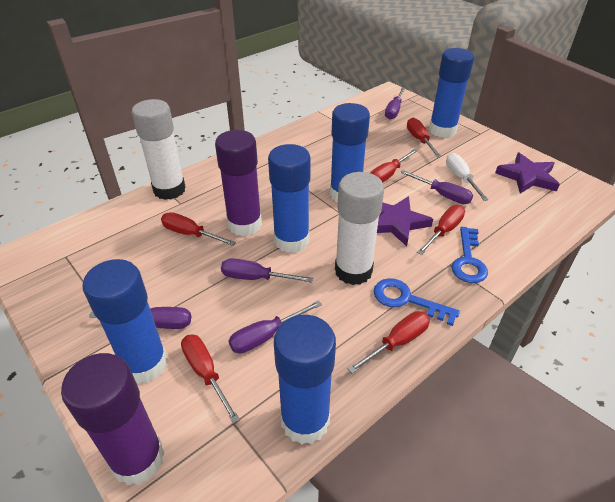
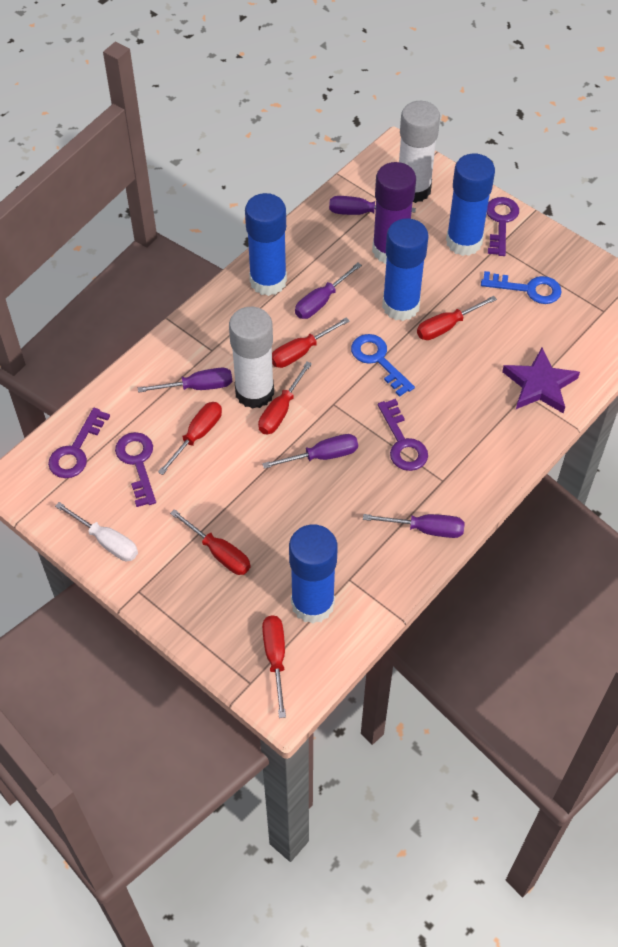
blue glue stick: [83,259,168,384] [268,144,311,253] [274,315,336,444] [330,103,370,202] [429,48,474,138] = 5 -> [245,193,287,296] [289,525,338,624] [382,218,429,321] [446,153,495,256] = 4
purple glue stick: [61,353,164,485] [215,130,262,236] = 2 -> [372,162,416,264] = 1
purple key: none = 0 -> [48,408,110,478] [115,432,156,507] [378,399,428,471] [487,197,519,256] = 4
purple star: [377,196,433,246] [495,153,560,193] = 2 -> [502,348,580,413] = 1

